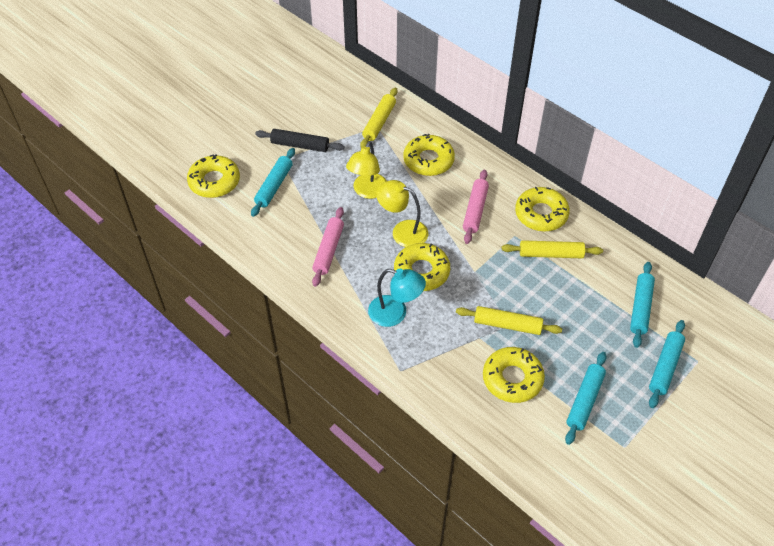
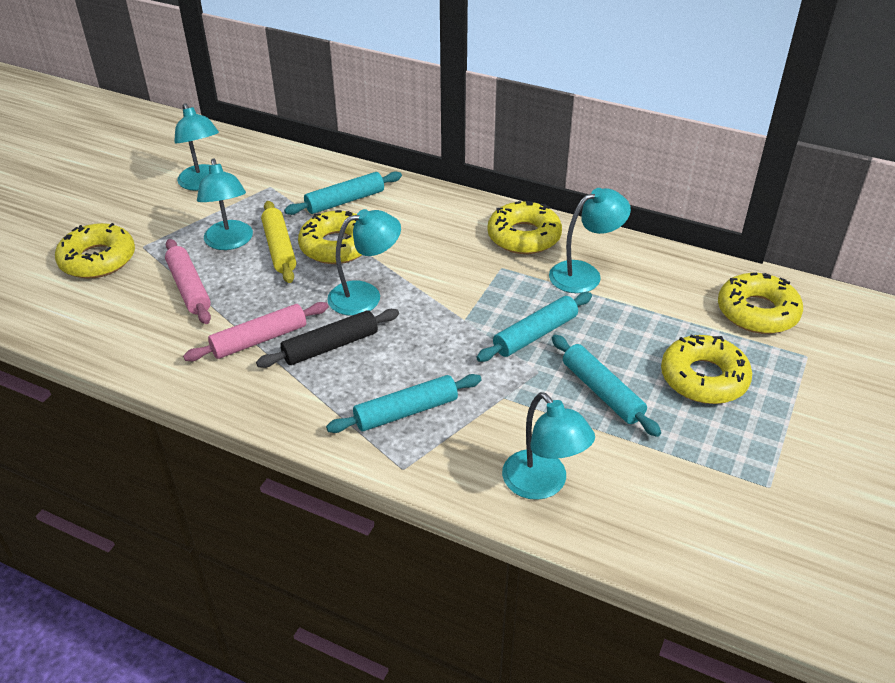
turquoise lamp: [368,269,426,327] = 1 -> [174,103,219,191] [197,158,253,250] [327,209,401,316] [502,392,595,500] [549,188,631,293] = 5
yellow lamp: [346,141,387,199] [376,180,428,247] = 2 -> none = 0
yellow rolling pin: [360,87,398,148] [456,306,562,335] [502,240,603,258] = 3 -> [261,201,296,283] = 1

